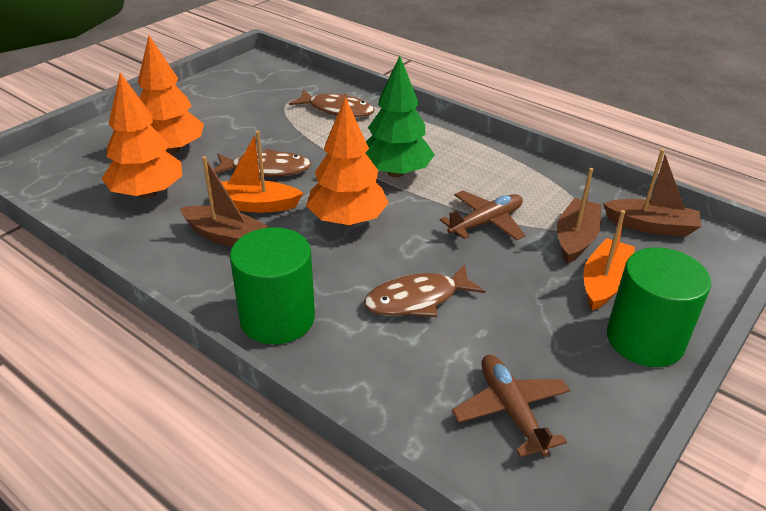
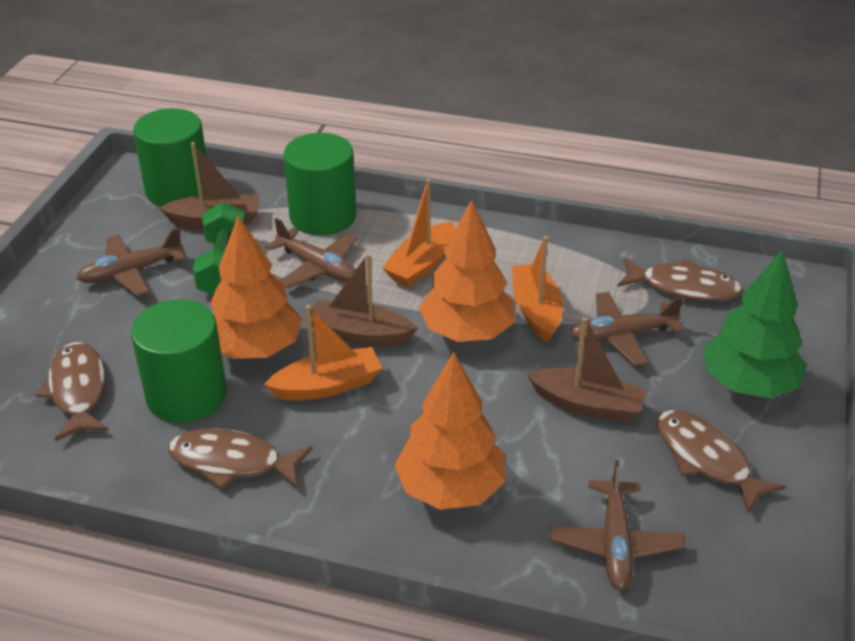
brown fish: [214,149,311,177] [289,90,374,117] [364,264,485,317] = 3 -> [36,342,109,441] [168,428,313,489] [617,258,742,301] [657,410,786,514] = 4
brown plane: [440,191,526,241] [452,355,570,457] = 2 -> [77,228,185,296] [266,218,358,288] [550,460,686,590] [569,292,684,366] = 4
green cylinder: [230,227,315,344] [607,247,711,367] = 2 -> [131,299,227,423] [133,108,206,206] [284,133,356,236] = 3
green dumbbell: none = 0 -> [193,202,246,296] = 1
orange boat: [221,131,304,213] [584,210,635,310] = 2 -> [264,305,382,401] [382,179,455,287] [512,236,563,343] = 3

